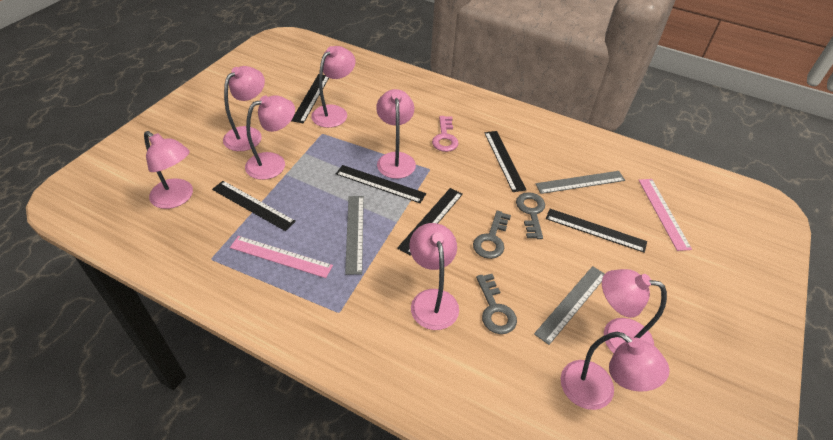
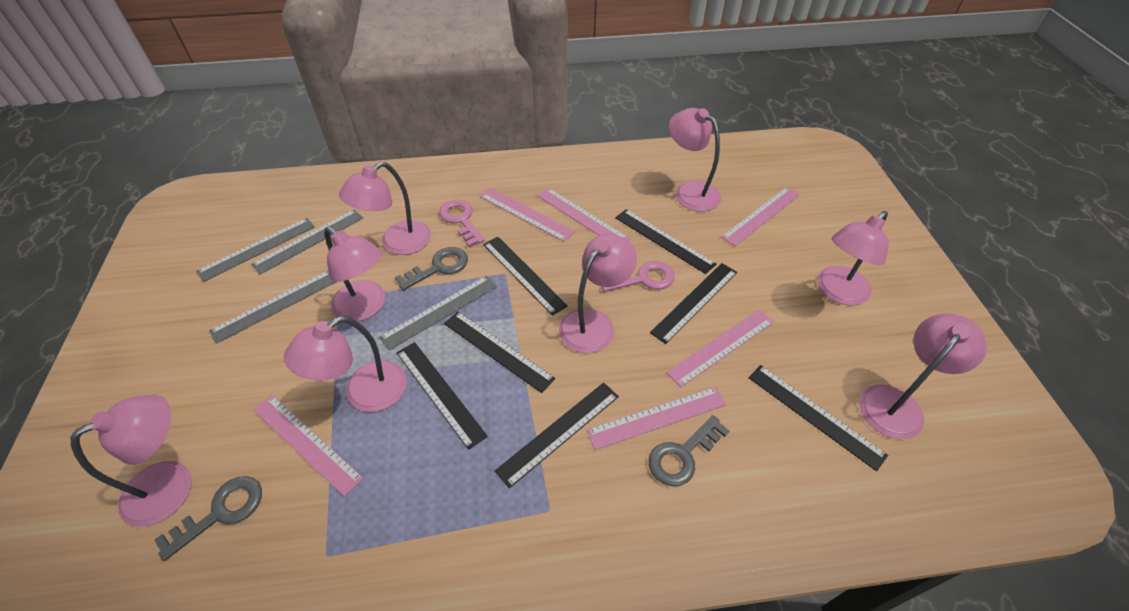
black ruler: [212,181,296,231] [291,74,329,123] [336,165,426,203] [397,188,463,256] [485,131,526,192] [546,209,647,253] = 6 -> [397,342,488,450] [444,311,555,393] [483,237,568,316] [495,382,619,488] [615,209,716,274] [650,263,737,344] [748,365,888,471] = 7
grey ruler: [345,196,364,275] [534,266,605,345] [535,171,625,194] = 3 -> [196,218,315,282] [209,271,336,344] [251,209,363,274] [379,276,497,350] = 4
pink key: [432,116,459,152] = 1 -> [439,200,485,247] [601,261,675,292] = 2
pink ruler: [230,236,333,278] [639,179,692,251] = 2 -> [253,395,363,497] [480,188,575,242] [537,188,630,240] [587,387,726,450] [666,310,774,388] [721,187,800,246] = 6

